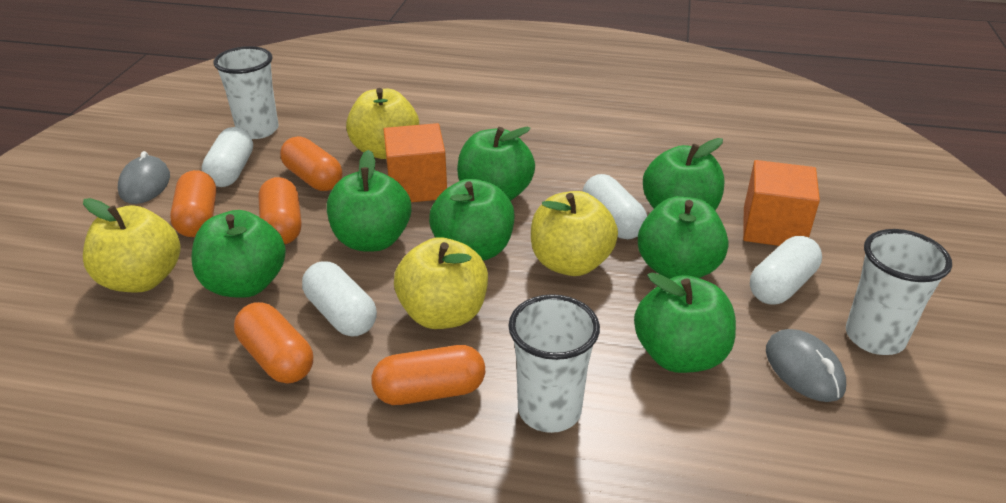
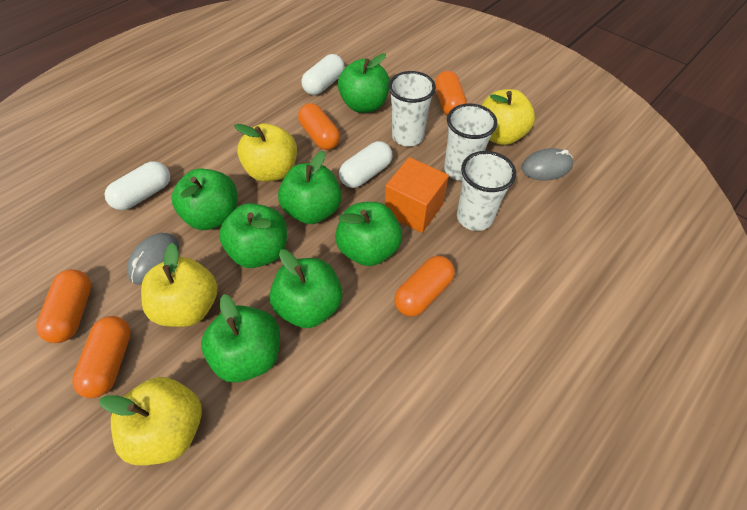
orange cube: [383,123,447,202] [743,160,820,246] = 2 -> [385,157,449,233] = 1
white capsule: [202,127,253,187] [302,261,377,337] [583,174,647,239] [750,236,822,305] = 4 -> [104,161,170,210] [301,54,345,95] [339,141,392,188] = 3

